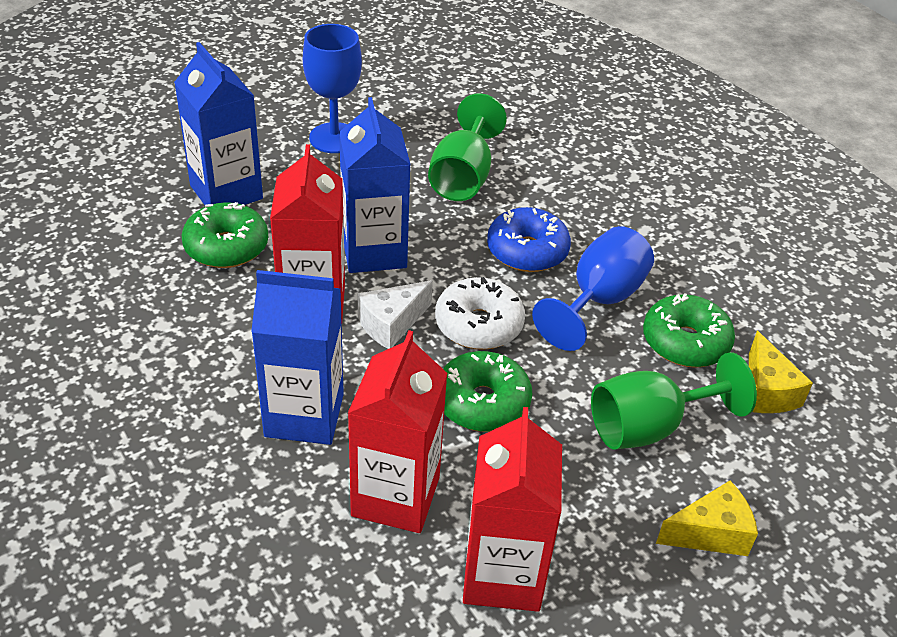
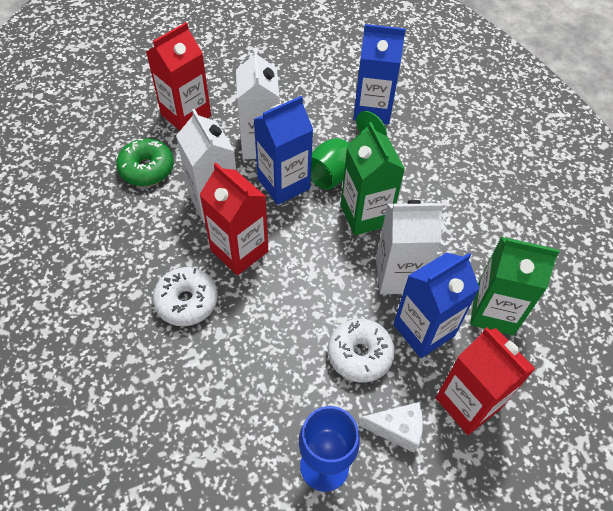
blue donut: [487,207,571,272] = 1 -> none = 0
blue goblet: [303,24,362,153] [532,226,654,351] = 2 -> [299,406,360,492] = 1
green carton: none = 0 -> [341,122,405,235] [470,237,560,336] = 2
green donut: [182,202,268,268] [443,351,532,432] [643,293,735,368] = 3 -> [116,138,174,186] = 1
green goblet: [428,93,507,201] [591,352,757,450] = 2 -> [311,111,387,190] = 1
white carton: none = 0 -> [176,109,236,223] [236,48,279,159] [376,200,444,294] = 3
white donut: [435,277,525,350] = 1 -> [153,267,218,326] [328,319,395,383] = 2
yellow cheese: [656,481,758,556] [749,331,813,413] = 2 -> none = 0

